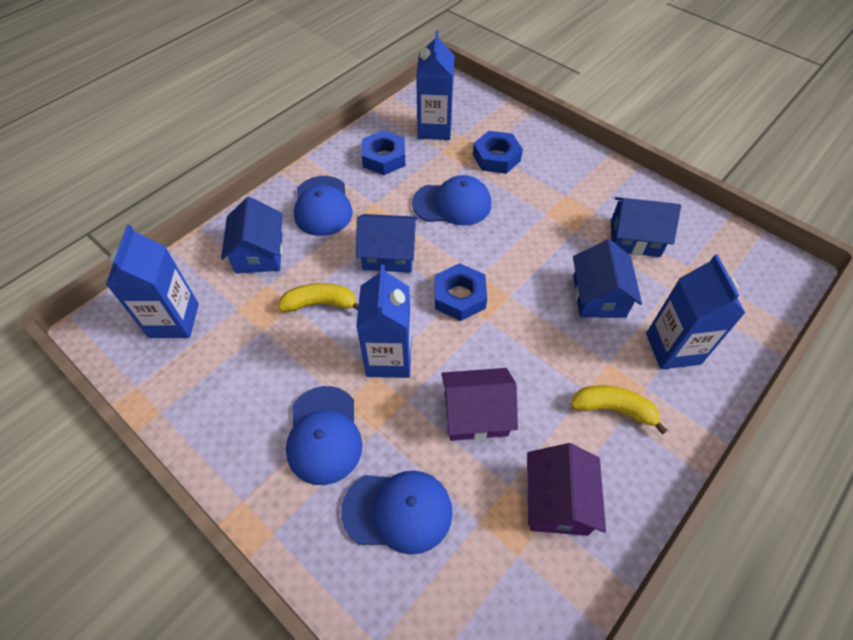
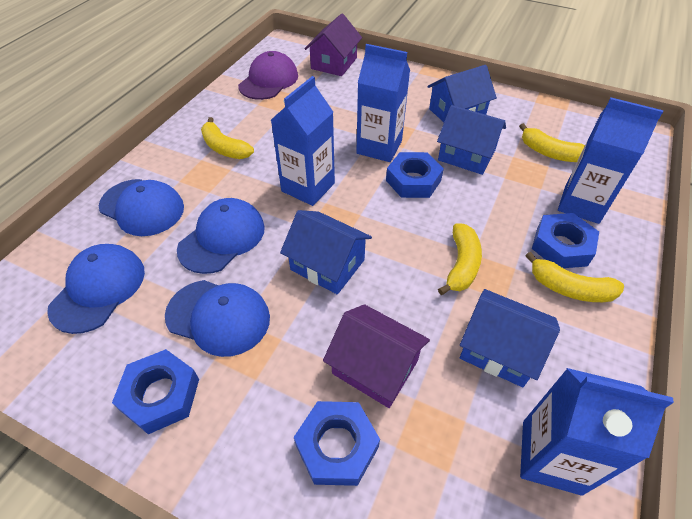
blue nut: [362,130,405,175] [434,263,487,321] [473,131,523,174] = 3 -> [112,349,199,434] [294,401,380,486] [386,152,444,198] [532,213,599,268] = 4
purple cap: none = 0 -> [238,51,298,100] = 1
yellow banana: [278,283,359,312] [570,385,668,435] = 2 -> [201,117,254,159] [438,223,482,295] [519,123,585,162] [525,252,624,302] = 4

